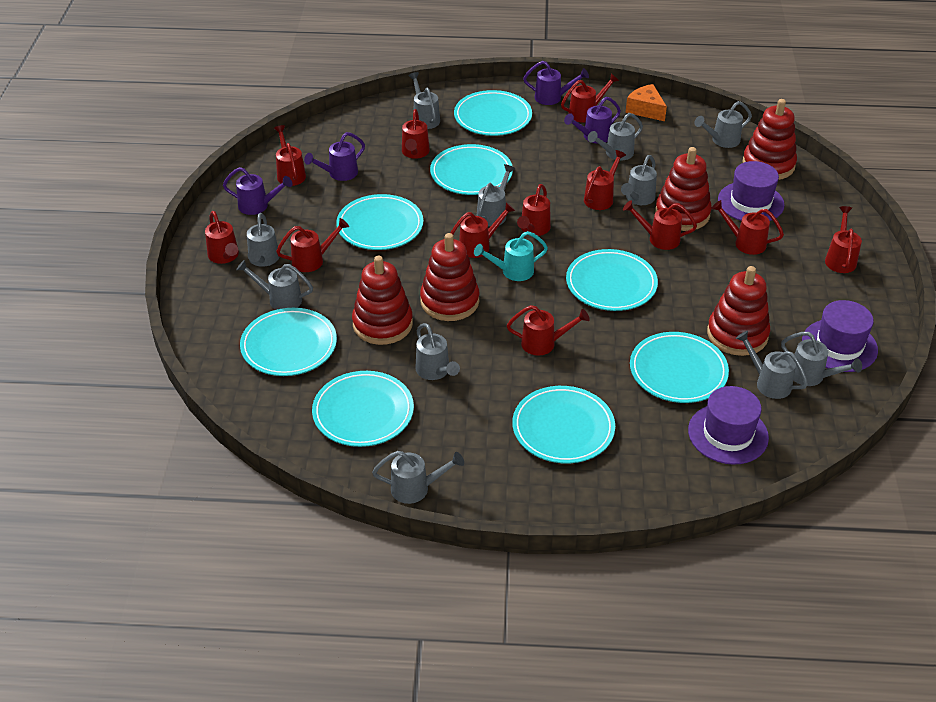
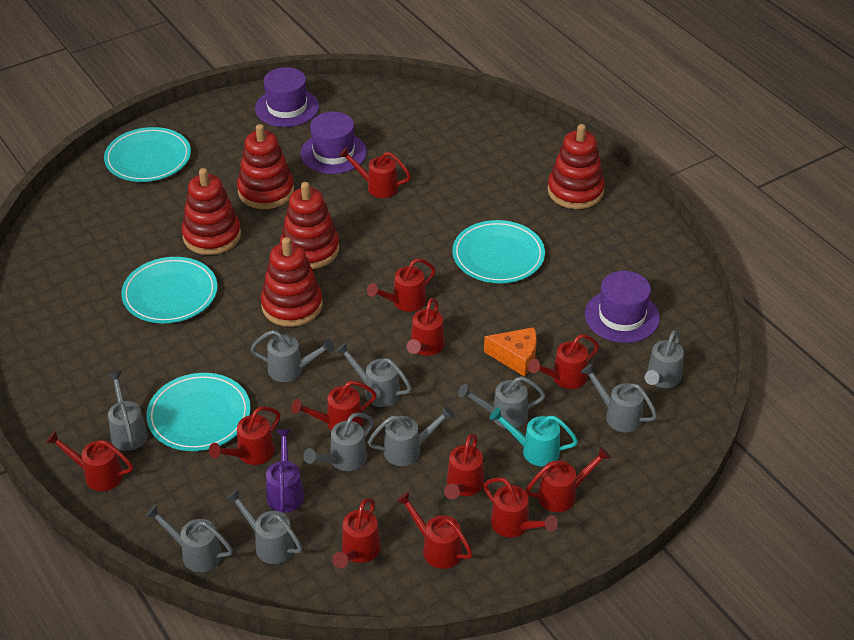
grey watering can: [236,260,313,310] [247,213,279,267] [372,451,464,504] [408,72,440,129] [415,323,460,380] [477,164,515,227] [588,113,643,160] [621,155,657,205] [694,101,752,148] [736,331,808,399] [781,332,862,386] = 11 -> [108,371,148,451] [145,505,233,572] [226,489,302,564] [251,330,335,382] [303,413,374,471] [336,342,412,407] [368,405,454,466] [458,376,545,428] [581,364,657,432] [645,330,684,388] = 10
purple watering can: [223,167,292,215] [304,132,365,181] [523,61,589,105] [564,97,621,144] = 4 -> [266,429,304,513] = 1
turquoise plate: [240,308,337,376] [312,371,414,447] [336,194,423,250] [430,144,513,195] [454,90,532,136] [512,386,615,463] [566,249,658,311] [630,332,729,403] = 8 -> [104,127,191,182] [121,257,217,323] [146,373,251,451] [452,220,545,283] = 4

